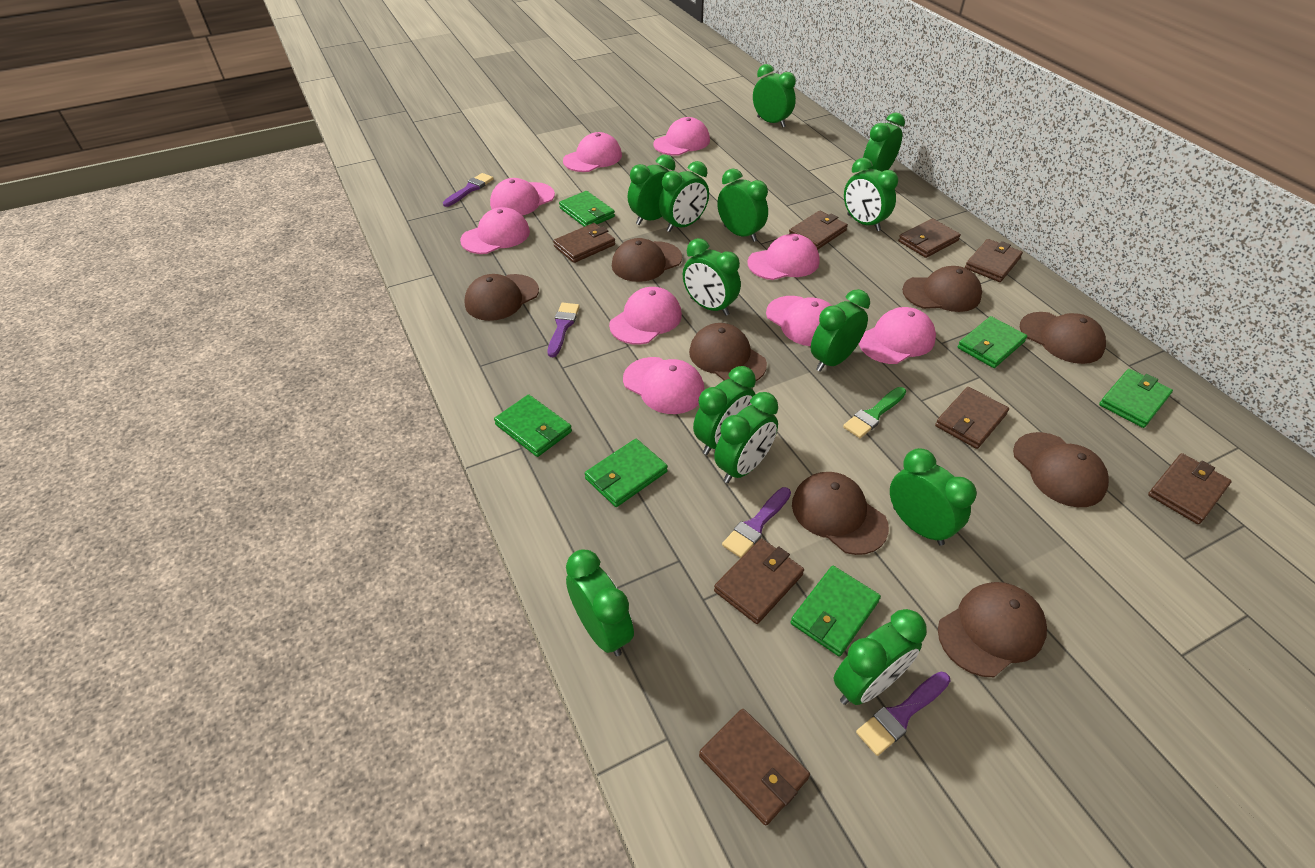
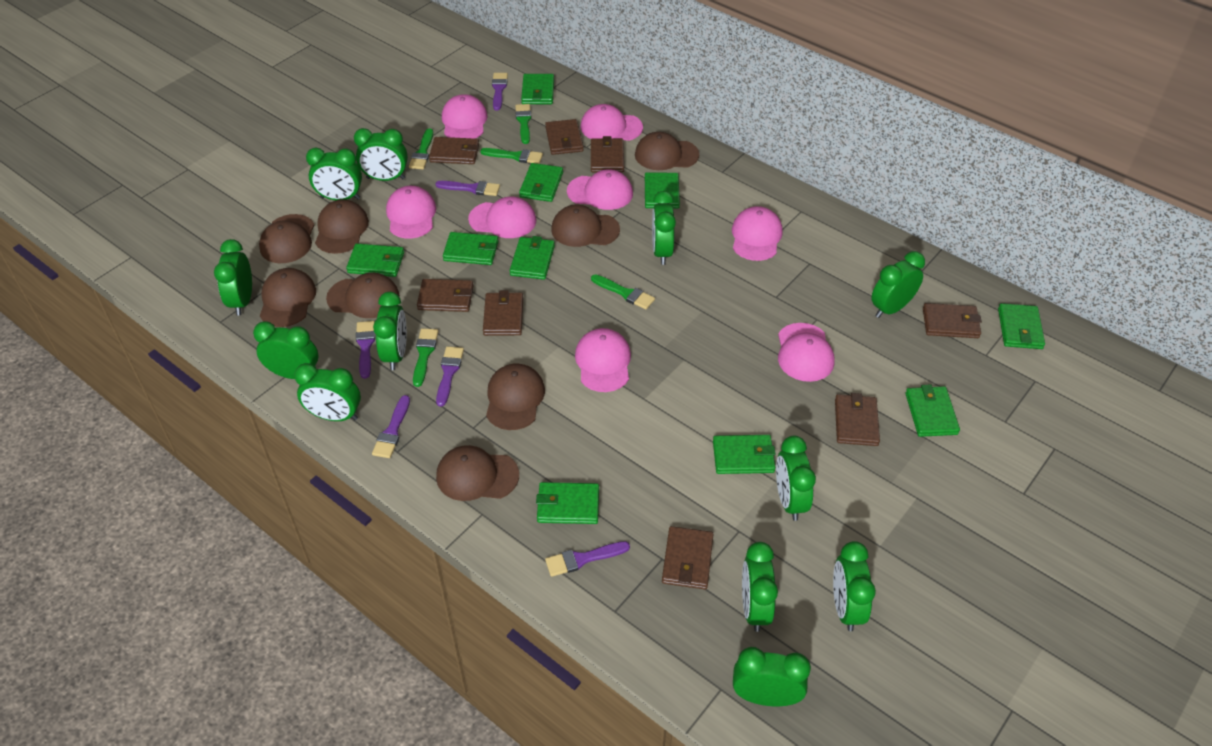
green brush: [843,387,906,438] = 1 -> [409,128,433,169] [413,328,438,387] [480,148,543,164] [515,104,531,144] [591,274,655,309] = 5
green clock: [566,550,634,656] [628,155,675,225] [659,161,709,232] [683,238,741,316] [693,366,756,455] [714,392,778,483] [717,169,768,242] [753,64,796,128] [811,289,870,372] [833,609,927,705] [844,158,898,231] [863,112,905,172] [890,448,977,546] = 13 -> [214,239,252,316] [253,321,318,379] [294,363,361,421] [306,148,362,200] [354,128,408,181] [373,292,407,370] [652,191,676,265] [733,647,811,706] [742,542,778,632] [776,436,816,521] [833,541,876,631] [871,251,925,318] = 12
green wallet: [494,395,572,457] [559,191,615,227] [585,439,668,507] [791,566,881,656] [958,316,1027,368] [1099,369,1173,428] = 6 -> [346,243,404,277] [443,232,498,265] [510,236,555,280] [519,163,563,202] [521,74,554,104] [536,482,599,524] [645,172,680,209] [713,435,776,474] [905,384,960,437] [998,303,1045,349] = 10
pink cap: [460,207,530,254] [490,178,555,216] [563,132,622,172] [609,287,682,345] [623,357,705,414] [654,117,710,156] [748,234,819,280] [766,296,832,346] [859,307,936,364] = 9 -> [386,186,436,239] [442,94,488,139] [468,196,537,238] [567,169,633,210] [575,328,631,392] [581,104,643,141] [732,206,783,261] [778,323,835,382] = 8
purple brush: [443,173,494,207] [548,303,580,357] [722,487,791,558] [856,672,951,756] = 4 -> [356,321,375,379] [372,395,410,458] [435,181,500,196] [436,346,464,407] [492,73,508,110] [545,541,630,577] = 6

